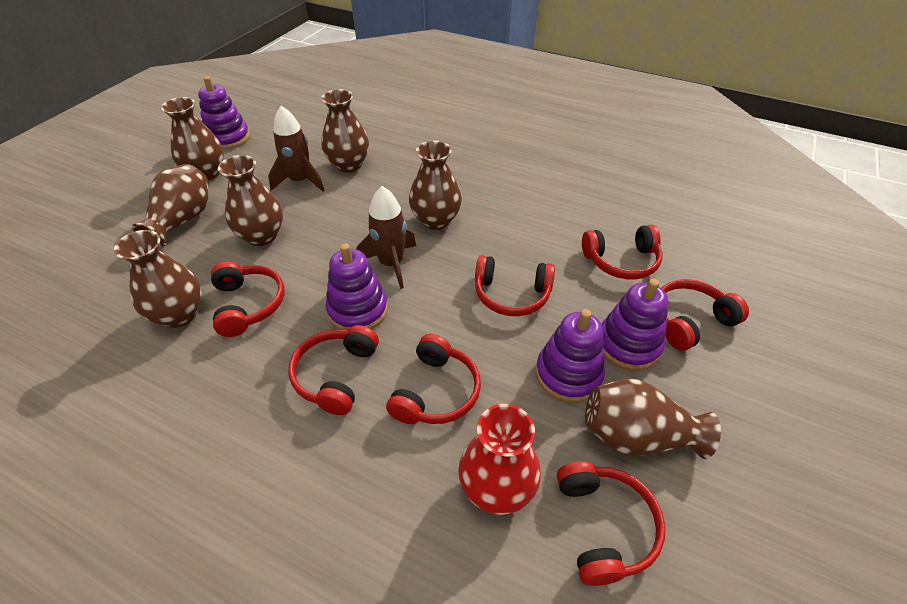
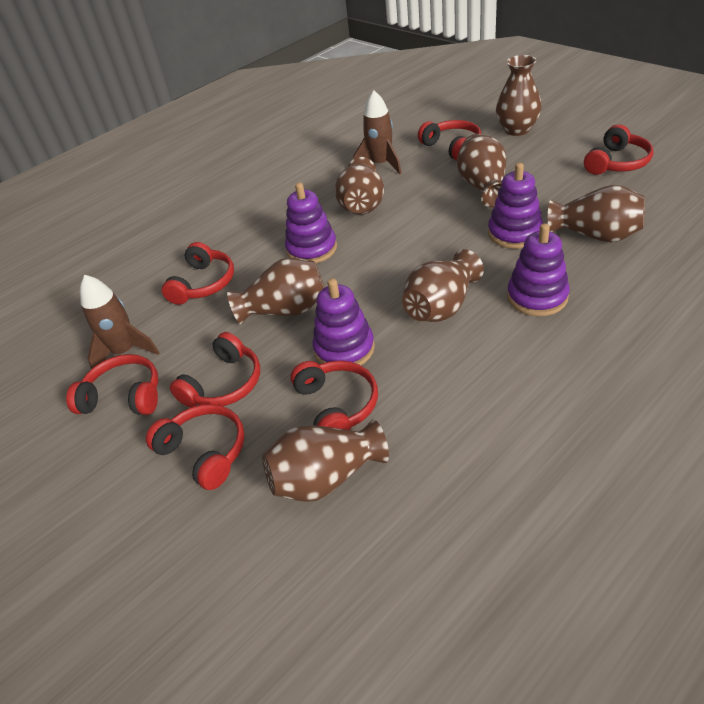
red vase: [458,404,541,515] = 1 -> none = 0

